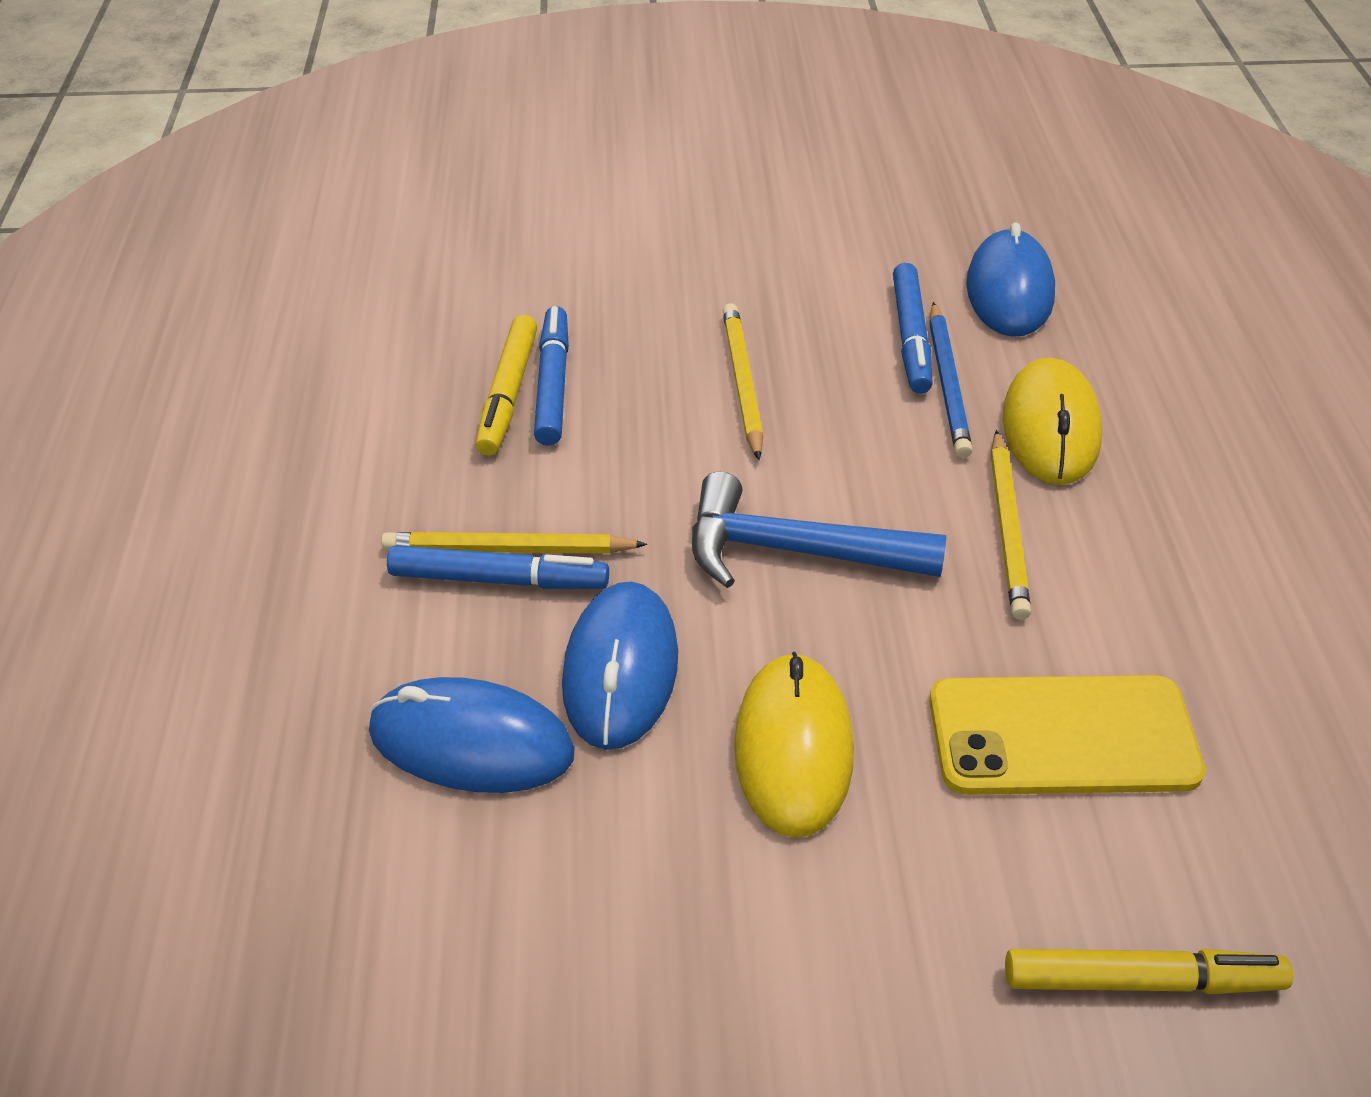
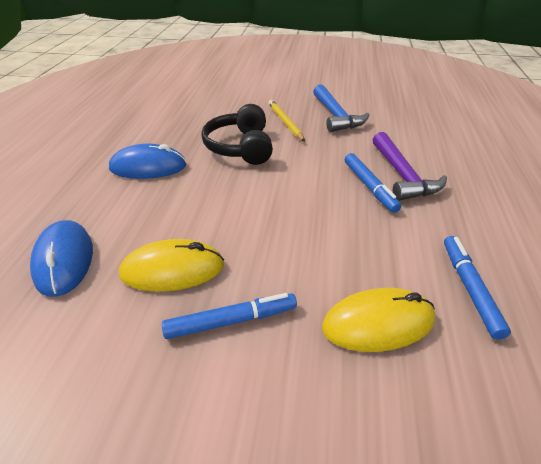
black headphones: none = 0 -> [201,104,273,165] = 1
blue mouse: [369,677,575,793] [562,582,678,750] [966,222,1055,337] = 3 -> [30,220,93,297] [109,144,187,179] = 2
blue pencil: [929,302,973,458] = 1 -> none = 0
purple hammer: none = 0 -> [373,132,447,201] = 1
yellow marker: [476,315,537,455] [1005,949,1293,994] = 2 -> none = 0
yellow pencil: [381,532,647,554] [723,303,763,460] [991,430,1031,620] = 3 -> [269,100,305,141] = 1
yellow phone: [929,675,1205,795] = 1 -> none = 0

